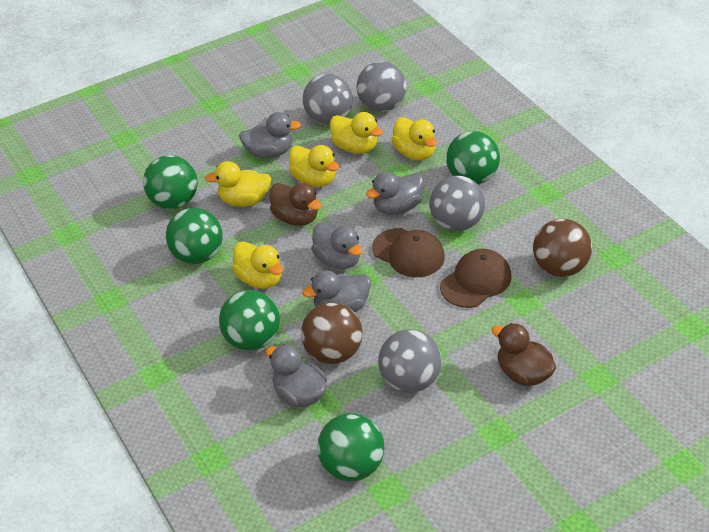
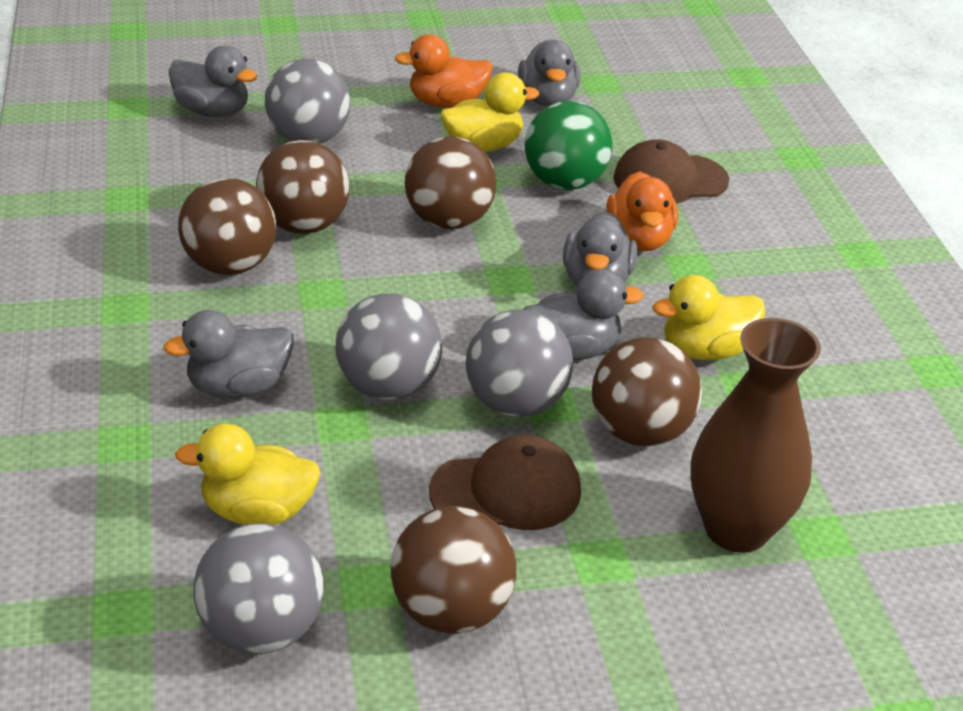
brown ball: [301,302,363,364] [533,219,592,277] = 2 -> [178,178,276,275] [256,140,349,234] [391,506,517,634] [405,137,496,229] [592,337,702,446] = 5
brown duck: [269,183,321,226] [492,323,556,386] = 2 -> none = 0
brown vase: none = 0 -> [690,318,821,553] = 1
green ball: [143,155,198,209] [166,208,223,264] [219,290,280,351] [317,413,385,481] [446,131,500,184] = 5 -> [525,101,612,190] = 1
orange duck: none = 0 -> [395,34,493,108] [606,171,678,251] = 2
yellow duck: [205,161,272,207] [232,242,283,289] [289,145,339,187] [330,112,383,154] [391,117,437,160] = 5 -> [175,424,321,525] [440,72,539,152] [653,275,765,360] = 3

